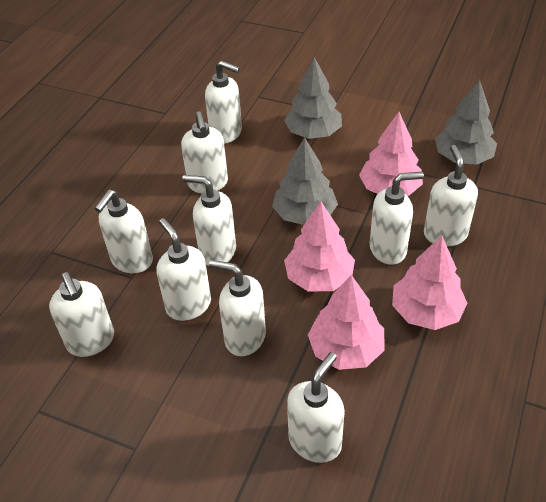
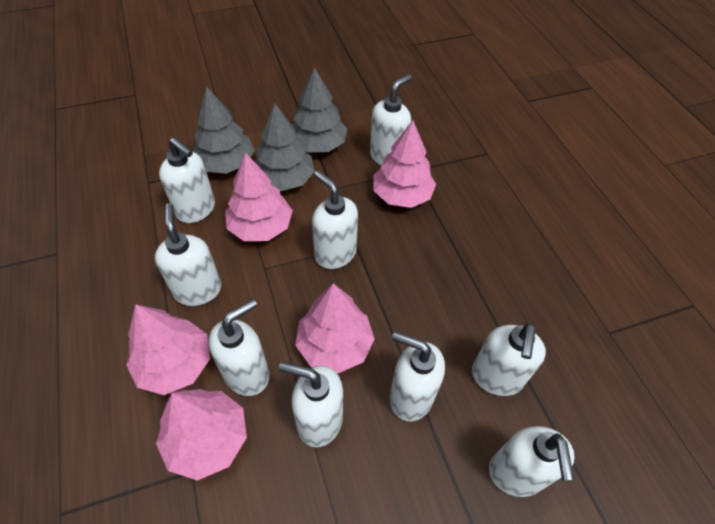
pink tree: [284,201,355,291] [308,275,384,370] [359,112,423,196] [392,236,468,330] = 4 -> [126,304,210,395] [156,389,247,481] [225,153,293,241] [295,283,375,373] [373,121,436,208] = 5
white soap dispenser: [49,272,114,357] [95,190,153,273] [156,218,211,321] [181,111,228,193] [182,175,236,266] [205,61,242,144] [209,260,266,356] [287,352,345,463] [370,172,424,265] [424,145,478,246] = 10 -> [155,203,221,306] [159,137,215,223] [209,299,269,396] [279,362,343,447] [312,171,358,269] [370,74,412,166] [390,331,445,421] [472,323,546,396] [489,426,575,497] = 9

